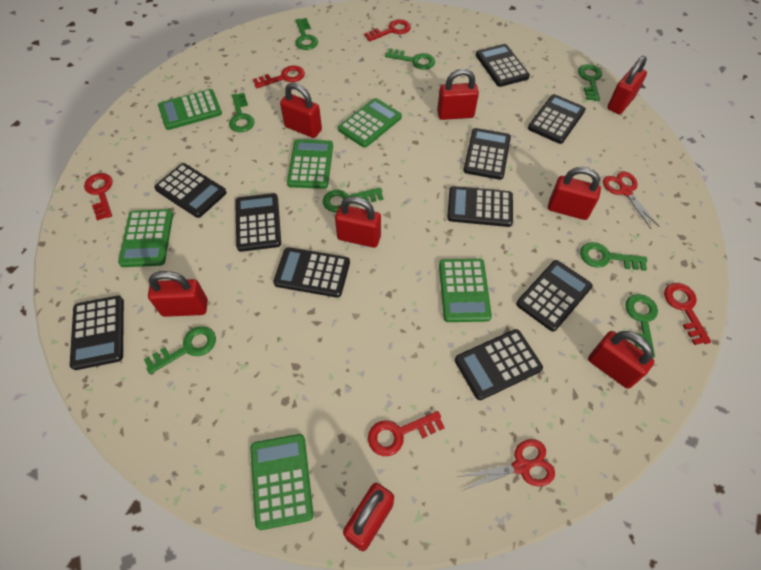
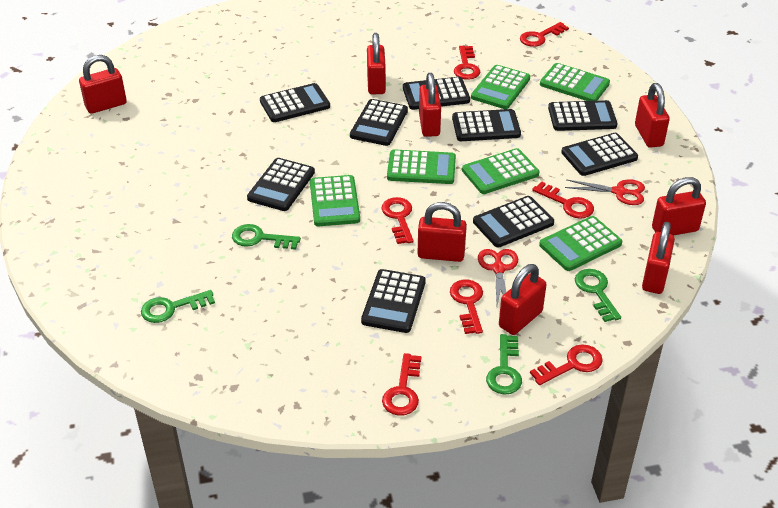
black calculator: [70,296,124,370] [154,163,227,218] [235,193,281,252] [273,247,350,298] [447,186,513,227] [455,329,543,400] [463,128,511,180] [476,44,530,87] [516,260,593,332] [528,94,586,144] = 10 -> [247,158,315,211] [260,83,330,122] [350,99,408,146] [361,269,426,333] [403,77,470,110] [452,109,521,141] [473,196,554,248] [548,100,617,131] [561,133,638,176] = 9
green key: [144,326,216,374] [229,93,255,132] [295,18,318,50] [323,187,384,212] [385,48,435,70] [578,64,602,101] [580,242,647,271] [625,294,658,358] = 8 -> [141,290,215,323] [232,224,301,250] [486,334,522,395] [575,269,621,322] = 4
red key: [84,173,113,221] [253,65,305,88] [364,19,411,42] [368,411,445,456] [664,283,711,345] = 5 -> [381,197,414,244] [382,353,421,416] [450,280,483,334] [454,46,480,80] [520,22,569,47] [530,344,603,385] [532,181,594,219] = 7

